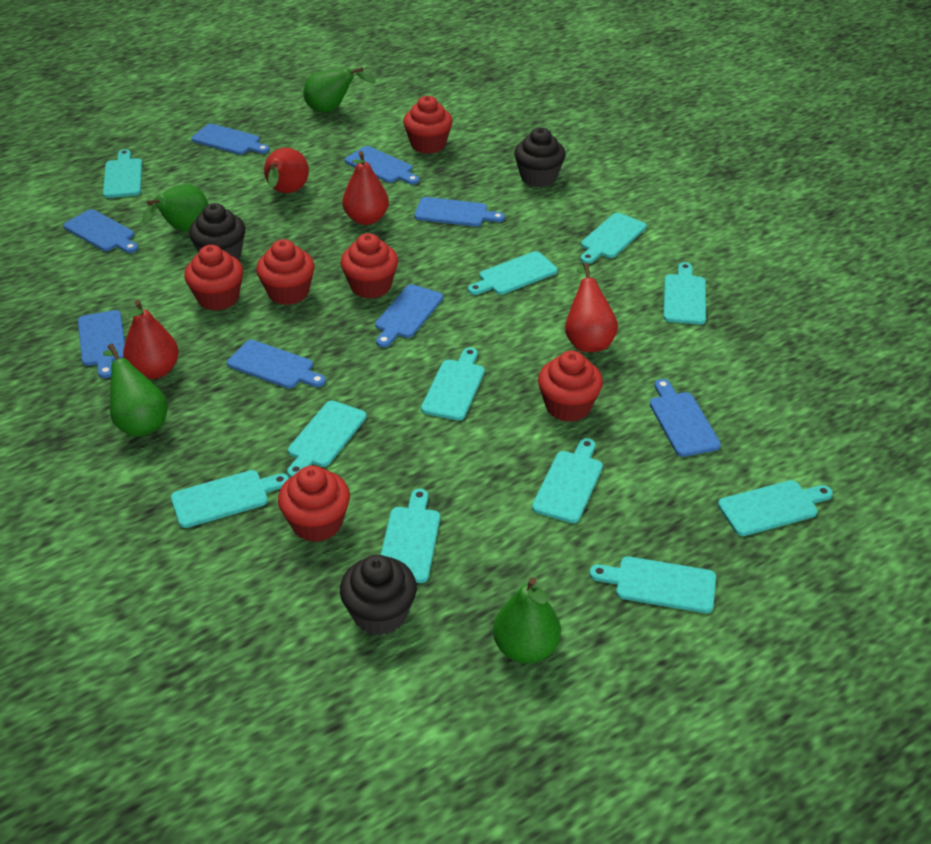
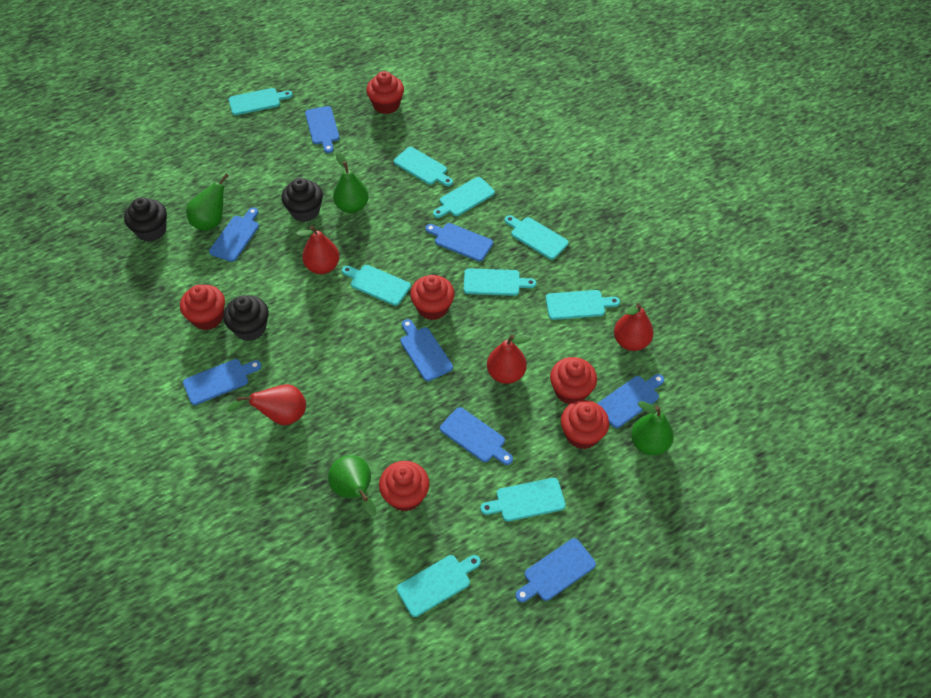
turquoise cutting board: [103,149,142,198] [171,470,289,528] [287,401,367,477] [381,489,440,583] [421,347,485,421] [468,251,558,295] [532,438,603,523] [581,213,646,264] [590,556,716,613] [663,262,706,325] [718,480,833,536] = 11 -> [229,88,292,115] [342,265,411,306] [394,147,453,186] [397,555,481,617] [433,177,495,218] [464,268,536,296] [481,478,566,521] [505,215,568,260] [546,290,620,320] = 9

